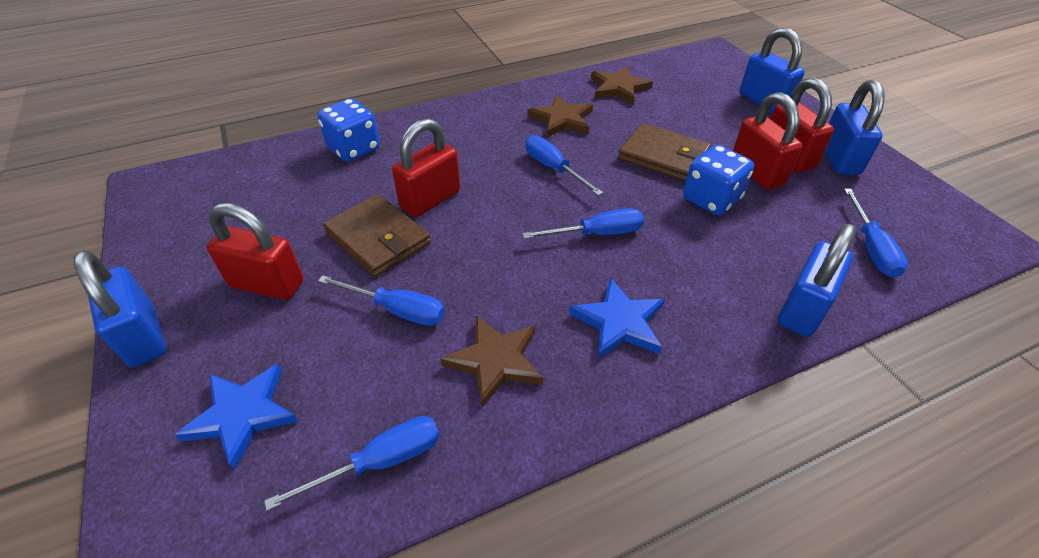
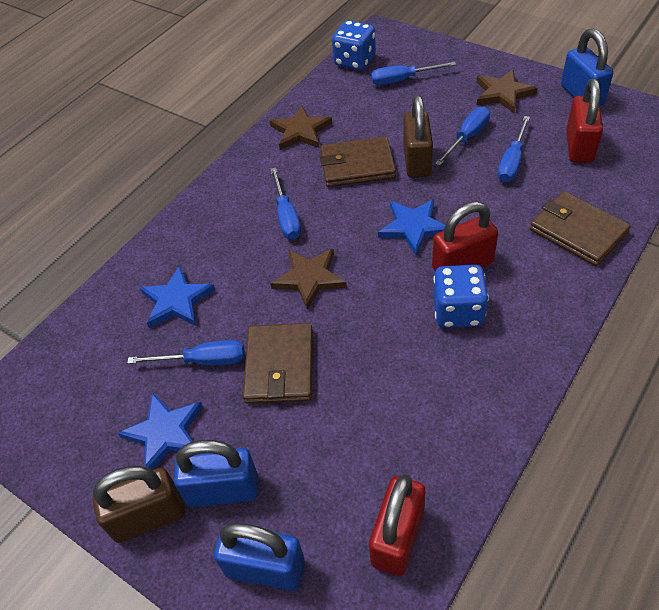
blue padlock: [73,250,167,367] [740,27,805,113] [778,224,856,337] [825,80,885,175] = 4 -> [174,440,258,507] [214,523,305,591] [561,28,613,106] = 3
blue star: [175,364,299,470] [569,277,665,359] = 2 -> [118,392,203,470] [140,266,215,328] [378,199,445,256] = 3
brown padlock: none = 0 -> [93,465,185,543] [403,95,433,178] = 2
brown wallet: [323,194,431,277] [618,123,711,182] = 2 -> [243,323,313,404] [320,137,396,187] [530,191,631,266] = 3
red padlock: [207,203,304,300] [392,118,461,217] [733,92,803,190] [771,77,834,173] = 4 -> [369,474,425,576] [432,201,498,271] [566,79,603,163] = 3

